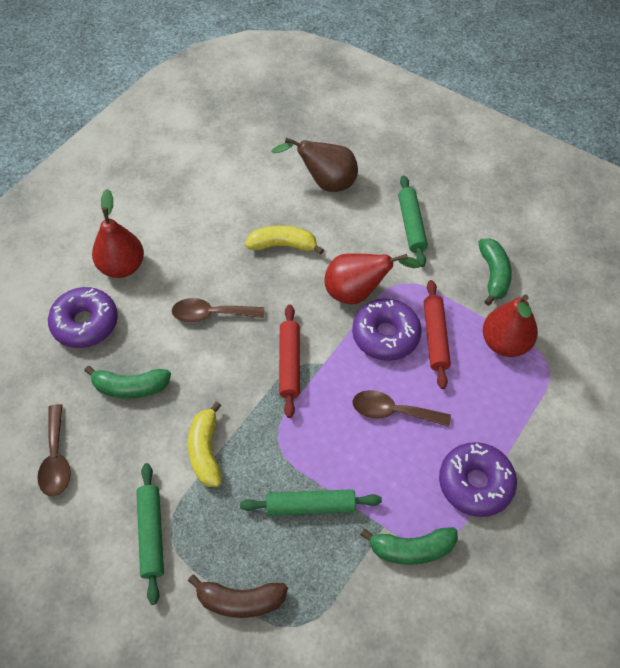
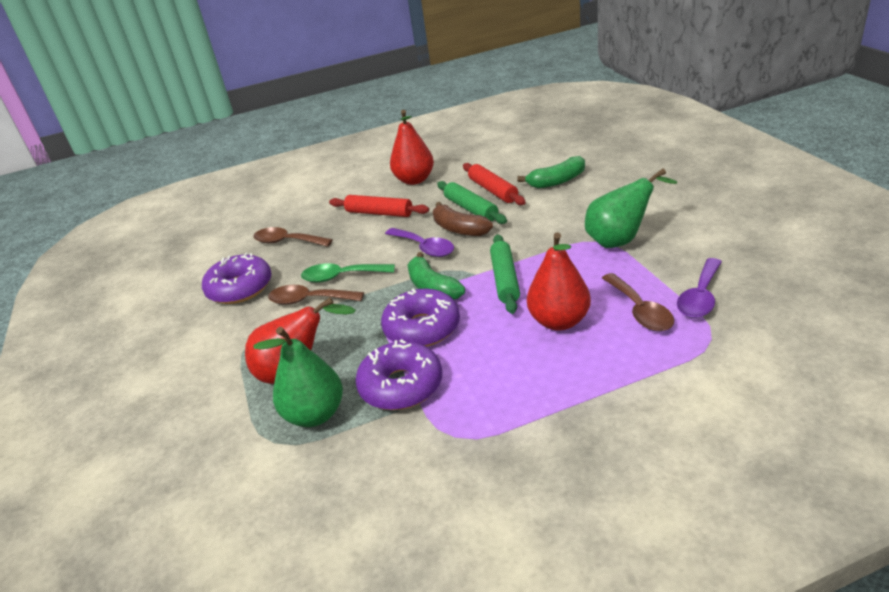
brown pear: [271,137,358,192] = 1 -> none = 0
green banana: [84,366,171,399] [361,527,458,565] [478,238,512,306] = 3 -> [407,252,465,300] [517,156,585,188] = 2
green pear: none = 0 -> [253,327,343,427] [585,168,677,248] = 2
green rolling pin: [136,463,164,605] [240,489,382,516] [398,175,428,267] = 3 -> [437,181,507,224] [490,234,520,314] = 2
green spoon: none = 0 -> [301,263,395,283] = 1
purple spoon: none = 0 -> [385,228,454,257] [677,258,722,318] = 2
yellow banana: [188,401,222,487] [245,225,324,255] = 2 -> none = 0

